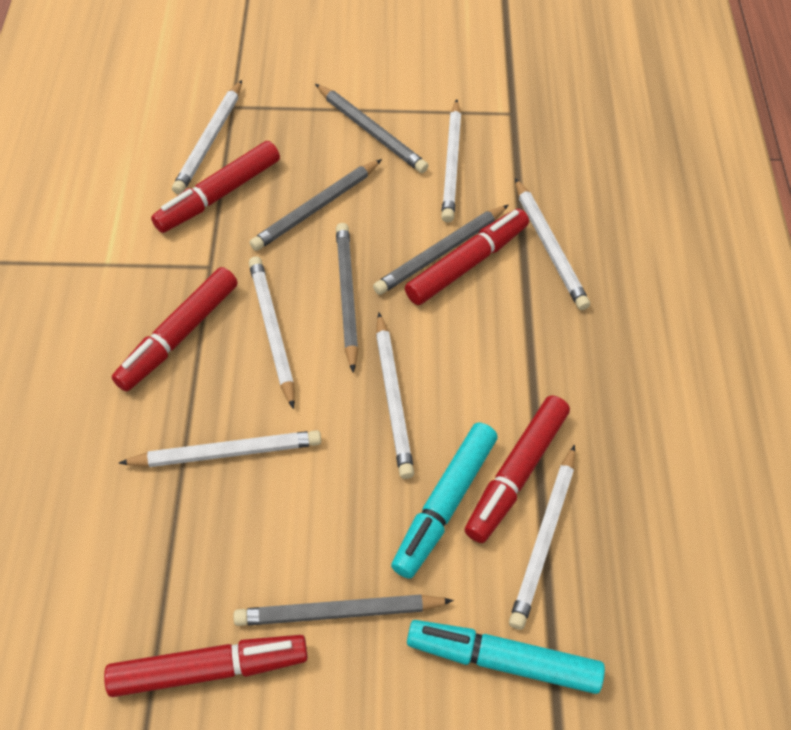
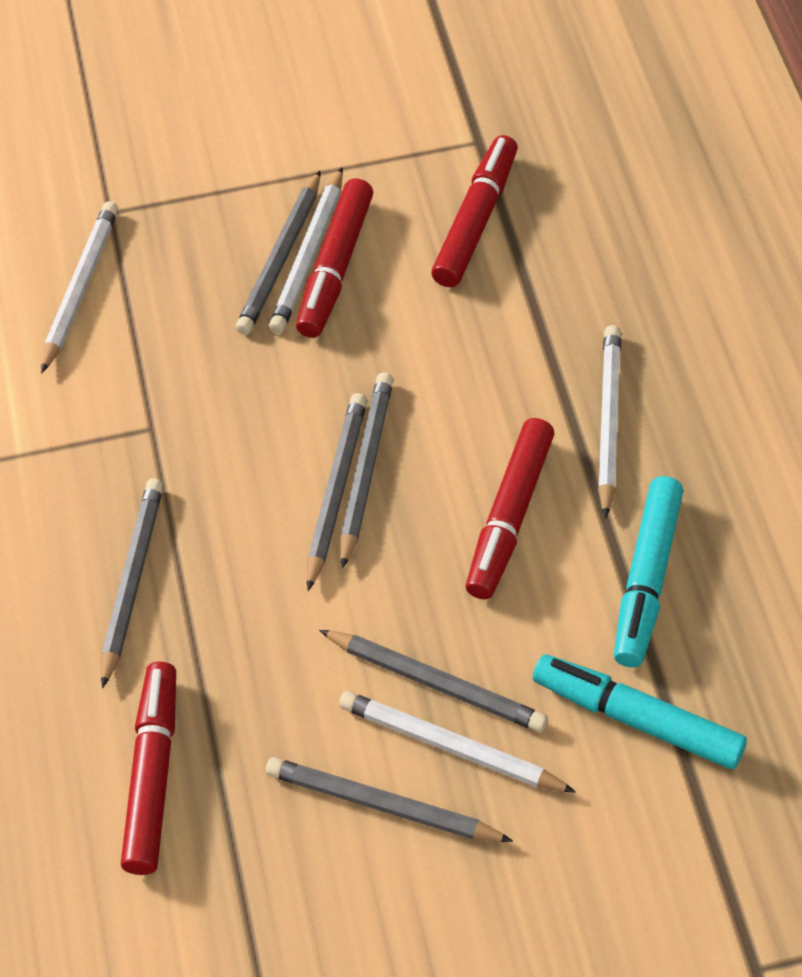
grey pencil: [233,594,454,626] [250,159,382,251] [315,84,429,173] [336,223,358,373] [373,205,509,295] = 5 -> [101,478,164,688] [236,170,321,335] [266,757,513,842] [307,393,367,591] [319,630,548,732] [340,372,393,569] = 6
red marker: [104,635,308,697] [112,267,237,392] [151,141,280,233] [405,209,529,305] [465,395,570,543] = 5 -> [121,662,176,875] [296,178,373,338] [431,135,518,287] [466,418,554,599] = 4
white pencil: [119,430,321,467] [172,80,242,195] [249,257,295,409] [376,313,414,479] [441,99,461,223] [509,445,575,630] [515,178,590,310] = 7 -> [41,201,118,373] [269,167,343,334] [339,691,576,793] [598,325,621,518] = 4

